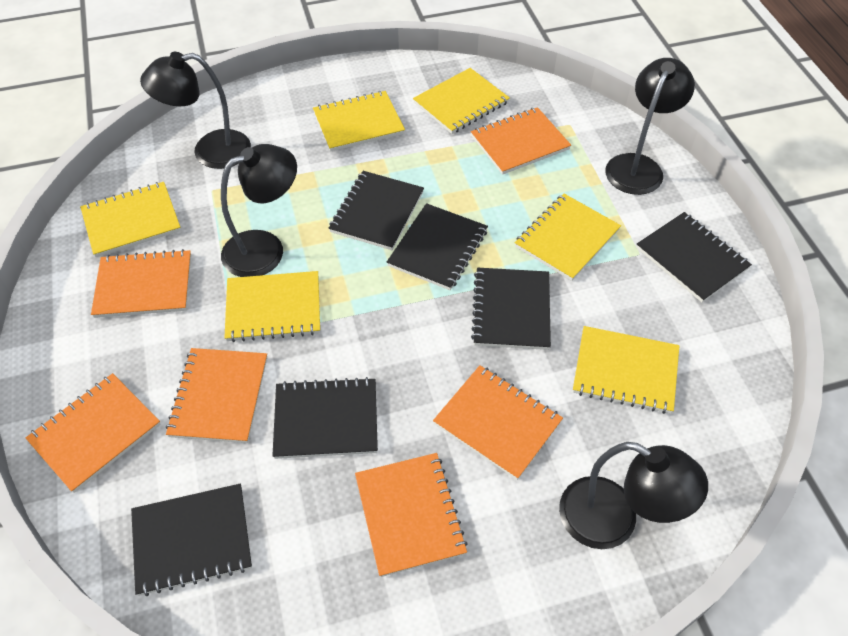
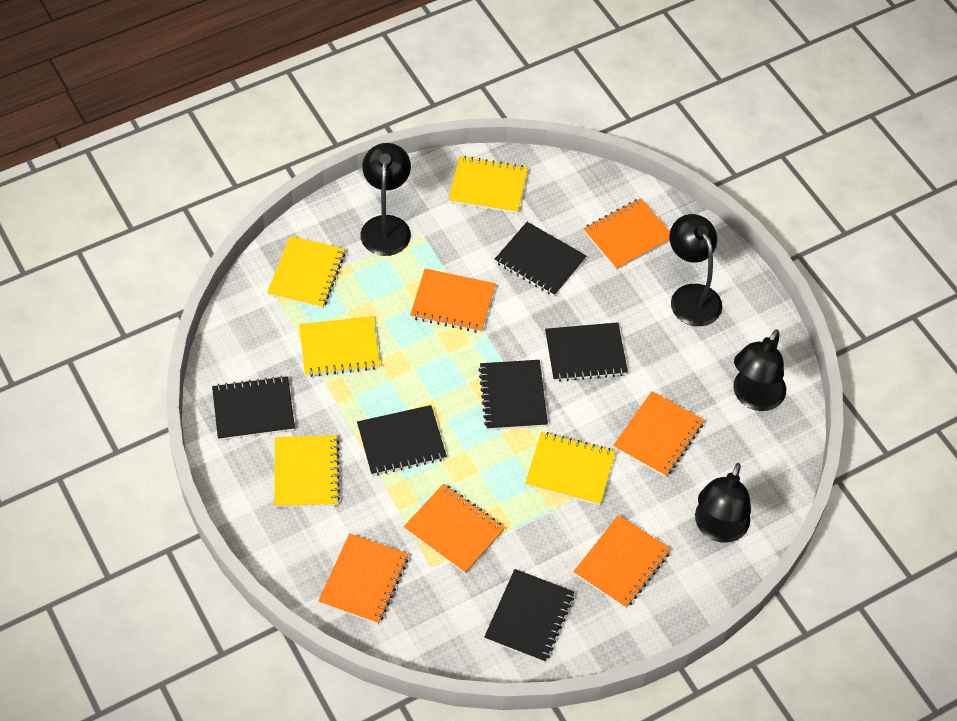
yellow notebook: [80,182,181,257] [224,271,320,342] [313,91,405,152] [413,68,510,134] [515,194,621,281] [573,326,679,414] = 6 -> [267,236,345,309] [274,435,340,508] [299,316,380,377] [448,156,528,214] [525,432,616,505] = 5

